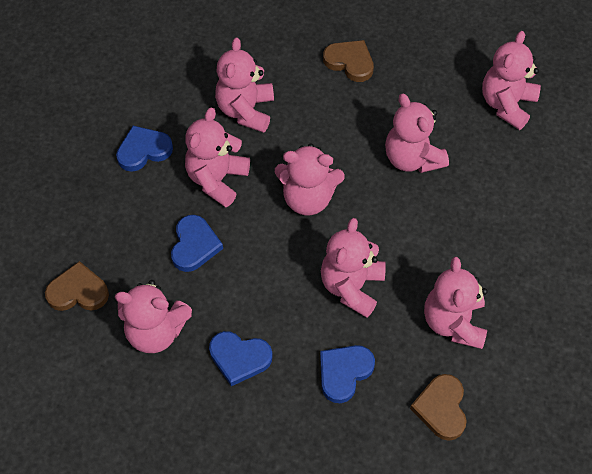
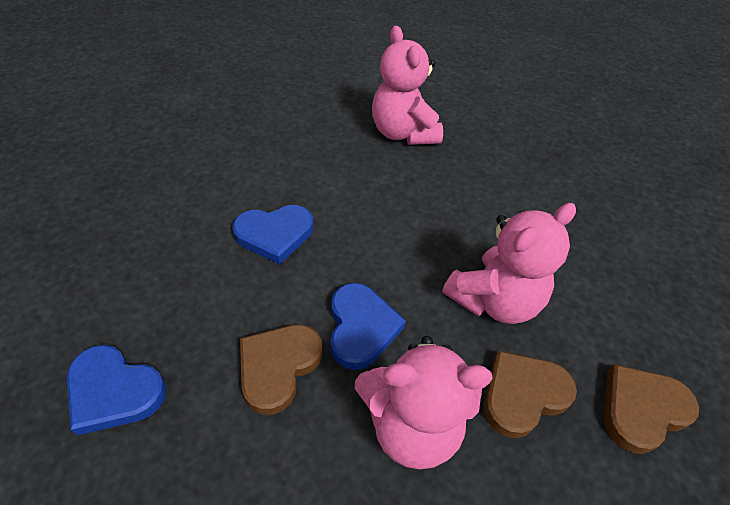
blue heart: [116,126,173,172] [171,215,223,272] [209,331,273,386] [320,345,375,403] = 4 -> [67,345,167,435] [232,205,313,264] [331,283,406,370] = 3
pink teddy bear: [115,280,192,353] [185,108,250,207] [215,38,274,133] [275,143,345,216] [321,218,386,318] [385,94,449,173] [424,257,488,349] [482,31,541,130] = 8 -> [355,336,493,469] [372,26,443,145] [442,203,576,324] = 3

